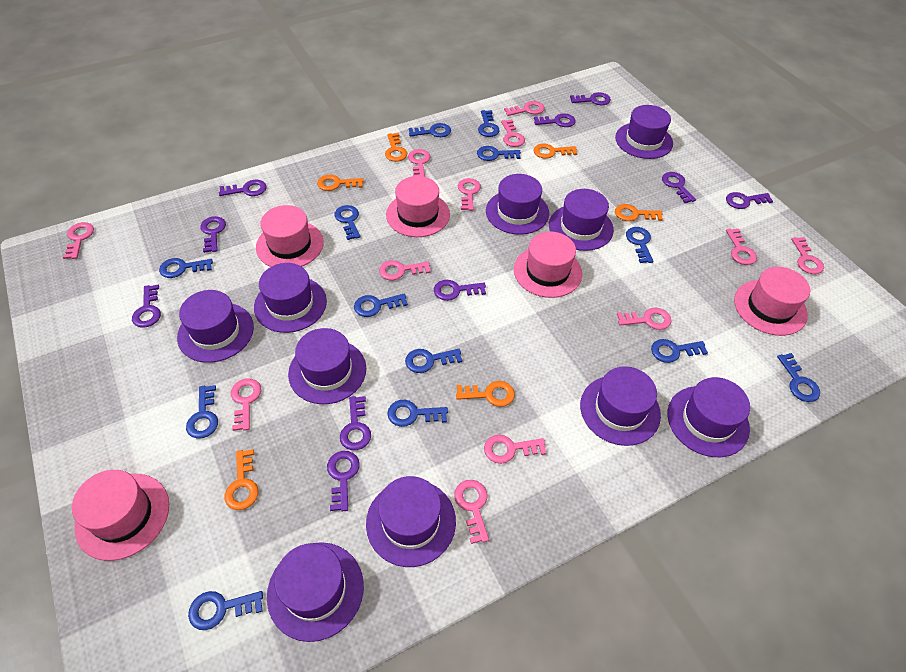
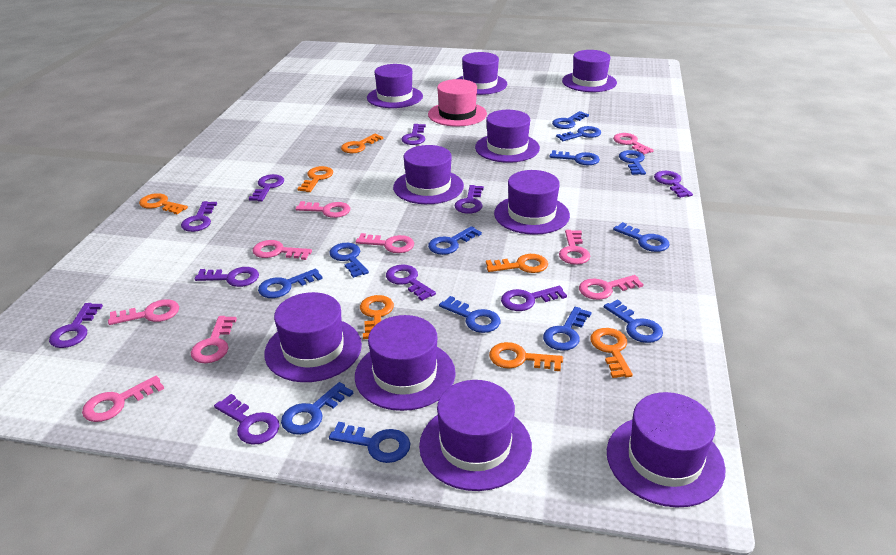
orange key: [224,449,259,510] [317,175,364,191] [385,133,407,162] [456,381,515,407] [533,143,577,159] [615,204,663,221] = 6 -> [139,193,188,214] [297,166,333,192] [341,133,383,153] [360,295,394,339] [486,254,548,273] [489,342,563,371] [590,328,633,378] = 7
pink hat: [72,470,169,561] [256,205,324,267] [386,176,450,237] [514,232,582,298] [734,267,810,336] = 5 -> [428,79,487,127] = 1
pink key: [62,222,94,259] [231,378,261,431] [379,260,430,280] [408,149,430,177] [454,480,489,544] [458,178,481,211] [484,435,547,464] [501,119,525,147] [504,101,545,116] [617,308,671,330] [726,229,757,265] [791,237,824,274] = 12 -> [82,376,164,422] [108,299,179,325] [191,316,237,363] [253,240,312,260] [295,201,350,218] [355,233,414,253] [559,230,590,265] [579,275,643,300] [613,133,654,155] = 9

